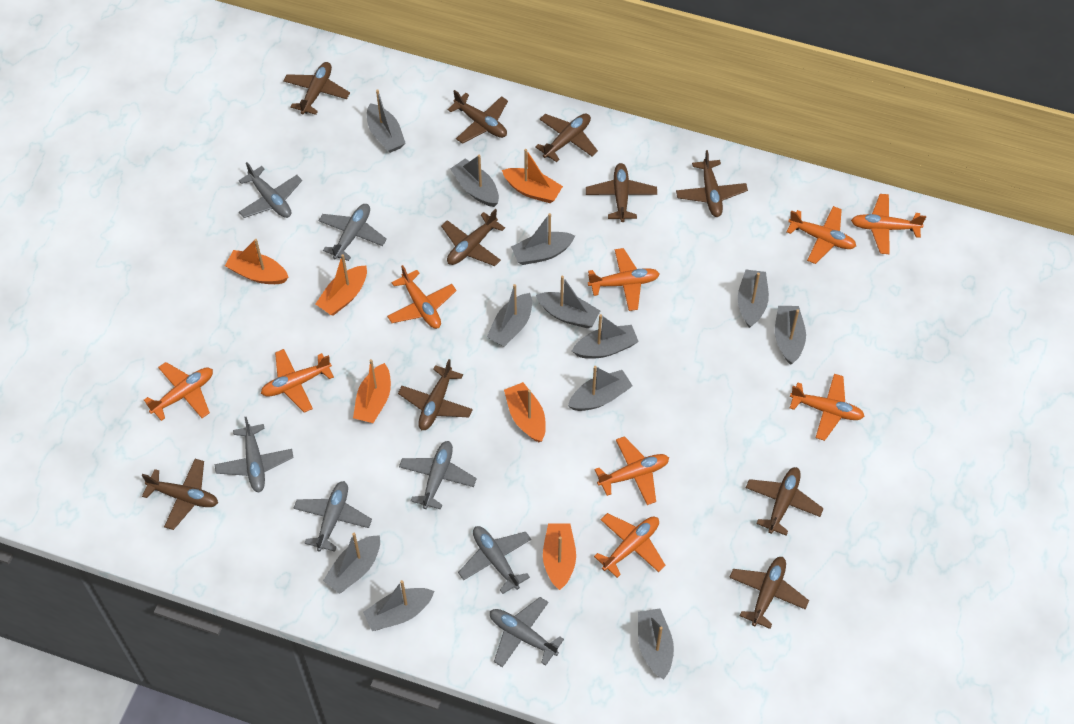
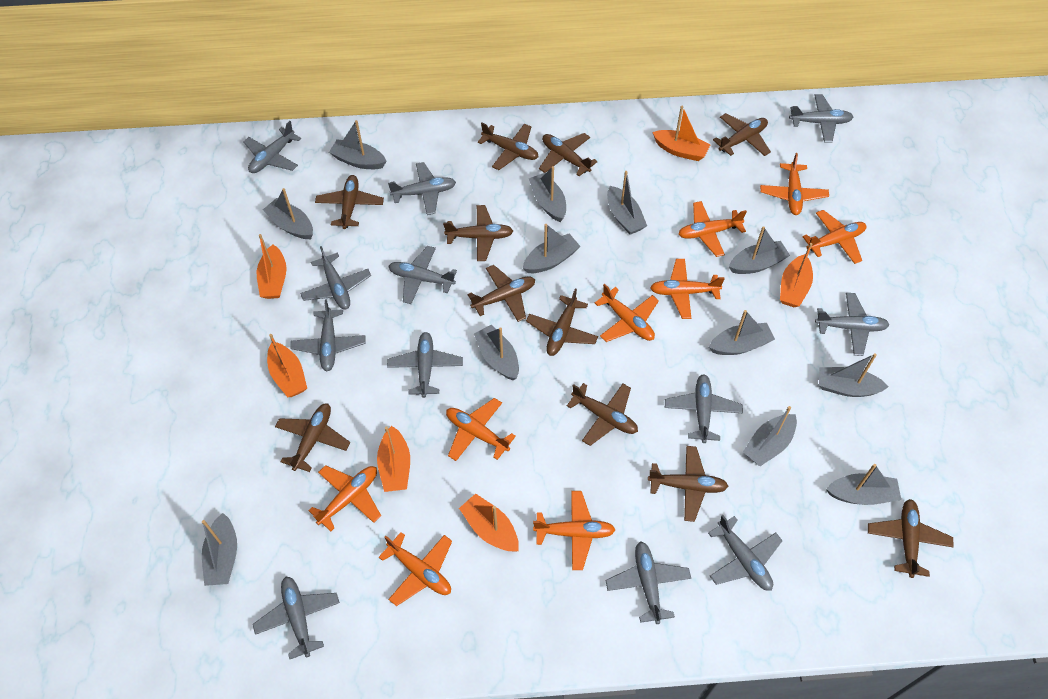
brown plane: [142,459,218,530] [283,62,350,115] [398,359,473,430] [441,209,505,266] [447,90,508,144] [536,113,598,162] [586,163,657,222] [676,150,748,217] [729,557,809,629] [746,467,824,536] = 10 -> [275,403,350,472] [315,175,384,229] [443,205,513,261] [467,265,535,322] [478,123,538,170] [526,288,598,356] [539,133,598,176] [567,383,638,446] [648,446,728,522] [713,113,771,156] [868,499,954,578] = 11
grey plane: [214,417,294,492] [239,162,302,218] [293,481,372,552] [318,204,387,261] [399,441,477,510] [458,526,531,594] [490,597,564,667] = 7 -> [243,121,301,173] [253,577,340,659] [290,299,365,371] [300,246,371,310] [387,332,463,398] [388,162,456,215] [389,246,457,304] [605,541,691,624] [665,374,743,443] [708,515,782,591] [789,94,853,142] [815,293,889,356] = 12

